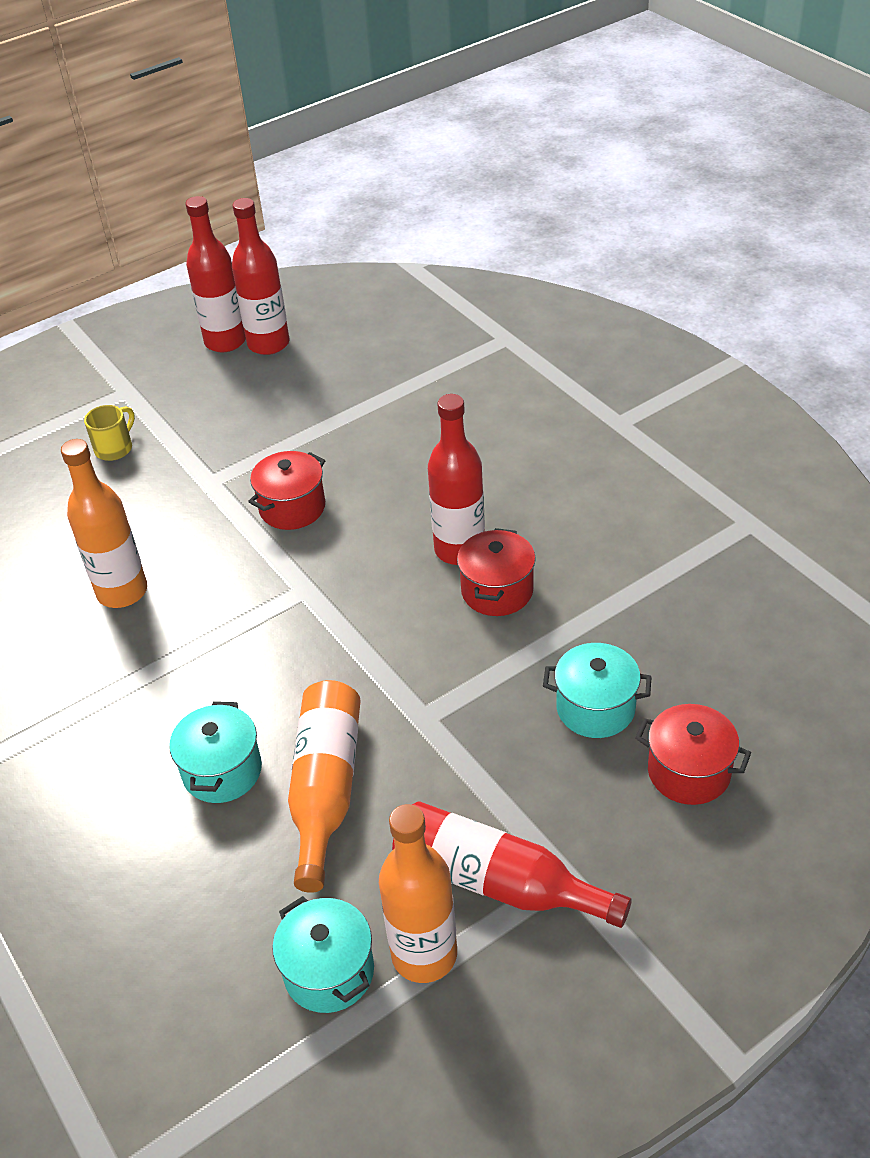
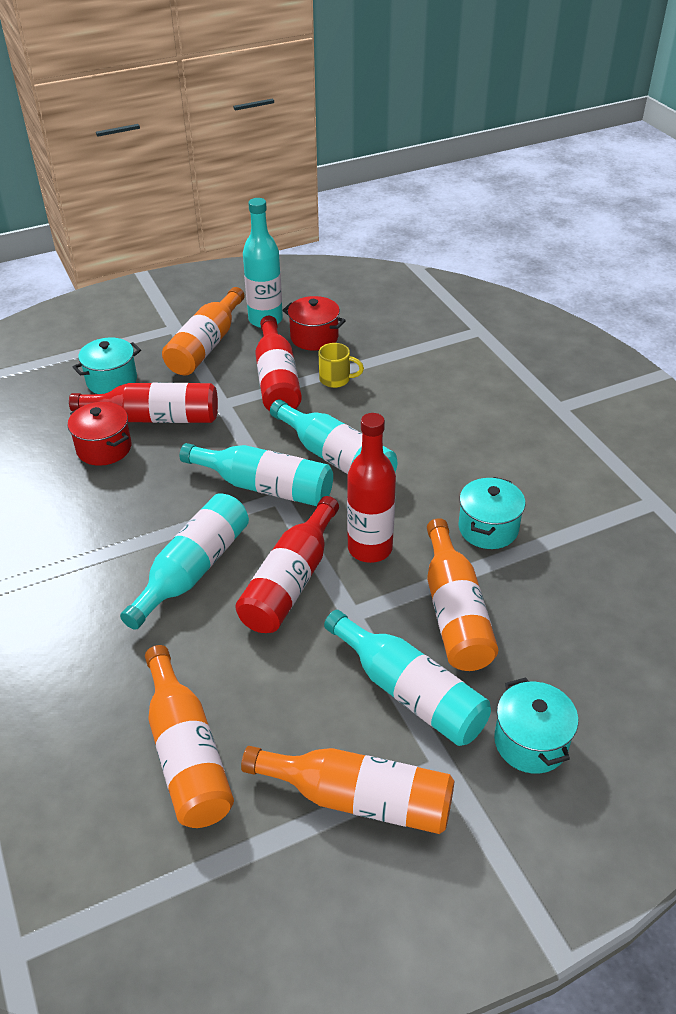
orange bottle: [61,439,147,608] [288,680,361,893] [379,804,457,983] = 3 -> [145,645,234,828] [162,287,245,375] [241,746,454,834] [427,518,498,671] = 4
red pot: [248,451,325,530] [457,528,536,616] [635,704,751,805] = 3 -> [68,402,131,466] [282,296,346,351] = 2
turquoise bottle: none = 0 -> [120,493,249,630] [180,443,333,506] [243,198,283,328] [270,399,397,474] [324,610,491,746] = 5

